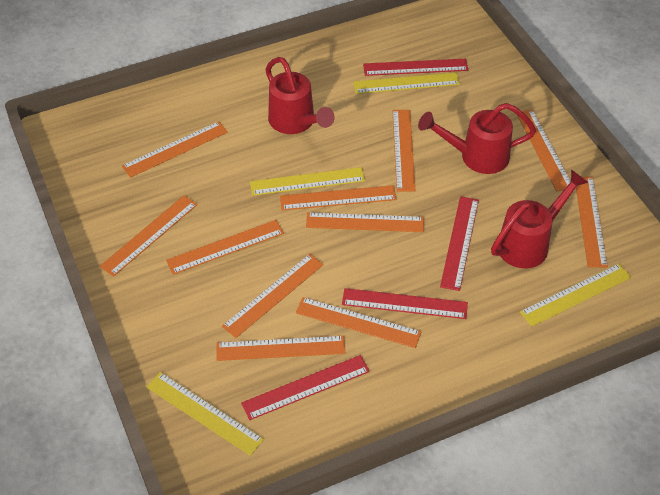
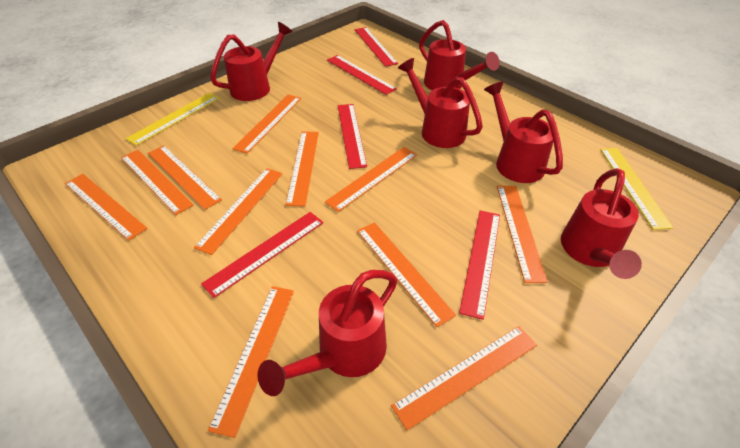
red ruler: [241,355,370,420] [342,288,468,319] [363,59,468,76] [440,196,479,291] = 4 -> [201,212,323,298] [327,55,397,95] [338,104,367,169] [355,27,398,67] [459,210,500,320] = 5
red watering can: [266,57,335,134] [418,103,536,174] [491,169,589,268] = 3 -> [210,22,293,101] [257,270,397,396] [398,58,483,148] [419,20,500,90] [484,82,563,183] [561,168,642,279] = 6
yellow ruler: [147,372,264,456] [250,167,365,196] [353,73,460,94] [520,264,631,327] = 4 -> [126,93,219,146] [600,148,673,230] = 2

